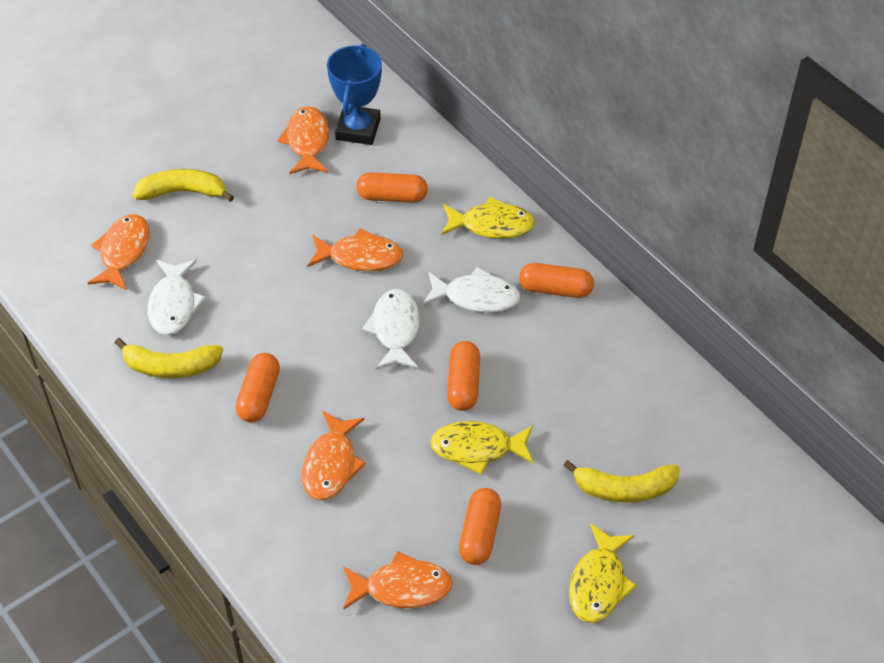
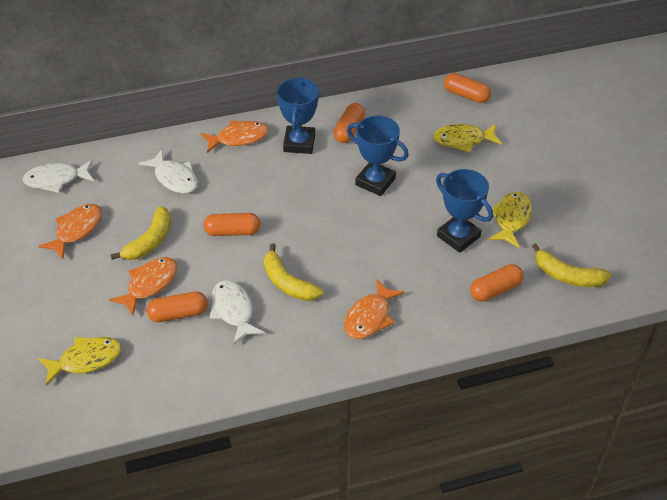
blue trophy: [327,44,382,145] = 1 -> [277,77,319,154] [347,116,409,196] [436,169,493,253] = 3
orange fish: [88,214,149,291] [277,106,329,174] [302,411,366,500] [307,228,403,271] [343,551,453,610] = 5 -> [38,204,102,259] [109,257,177,315] [200,120,269,153] [344,278,405,339] = 4

